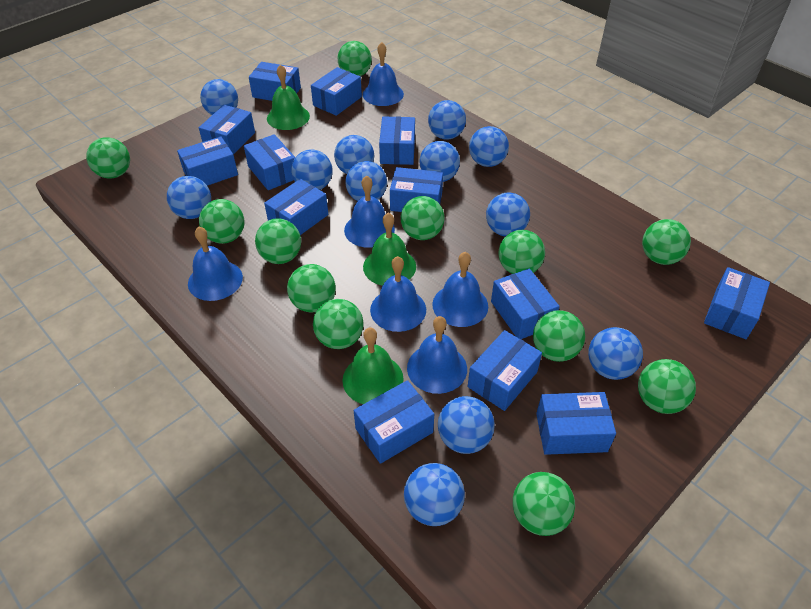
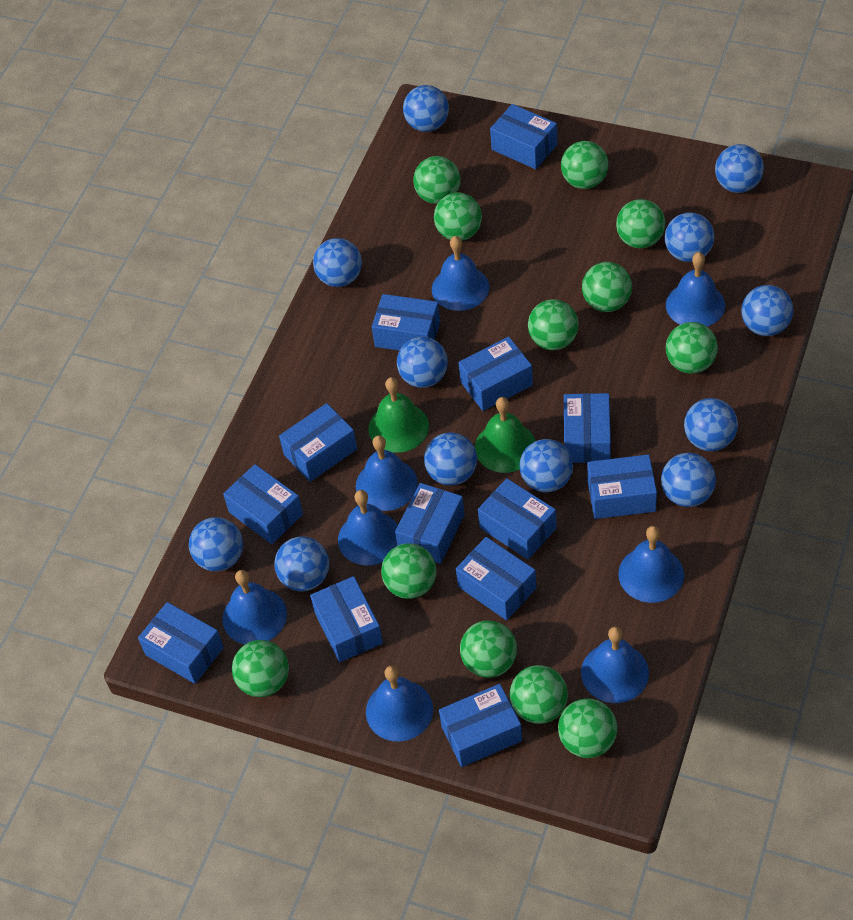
blue bell: [188,227,243,301] [344,175,395,248] [363,42,404,106] [370,256,426,332] [407,316,467,394] [432,252,488,327] = 6 -> [222,570,287,644] [338,490,398,566] [356,435,418,511] [366,665,433,742] [432,236,489,311] [581,626,649,703] [618,526,684,603] [666,252,725,327] = 8
green bell: [267,64,310,130] [342,328,404,404] [363,213,416,286] = 3 -> [368,377,429,453] [475,397,536,473] = 2

